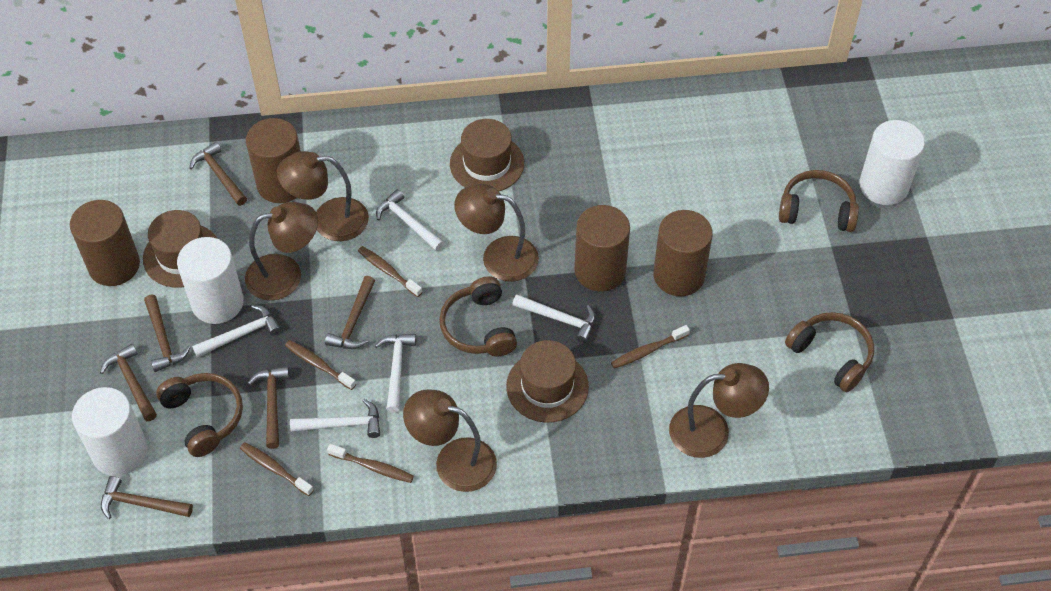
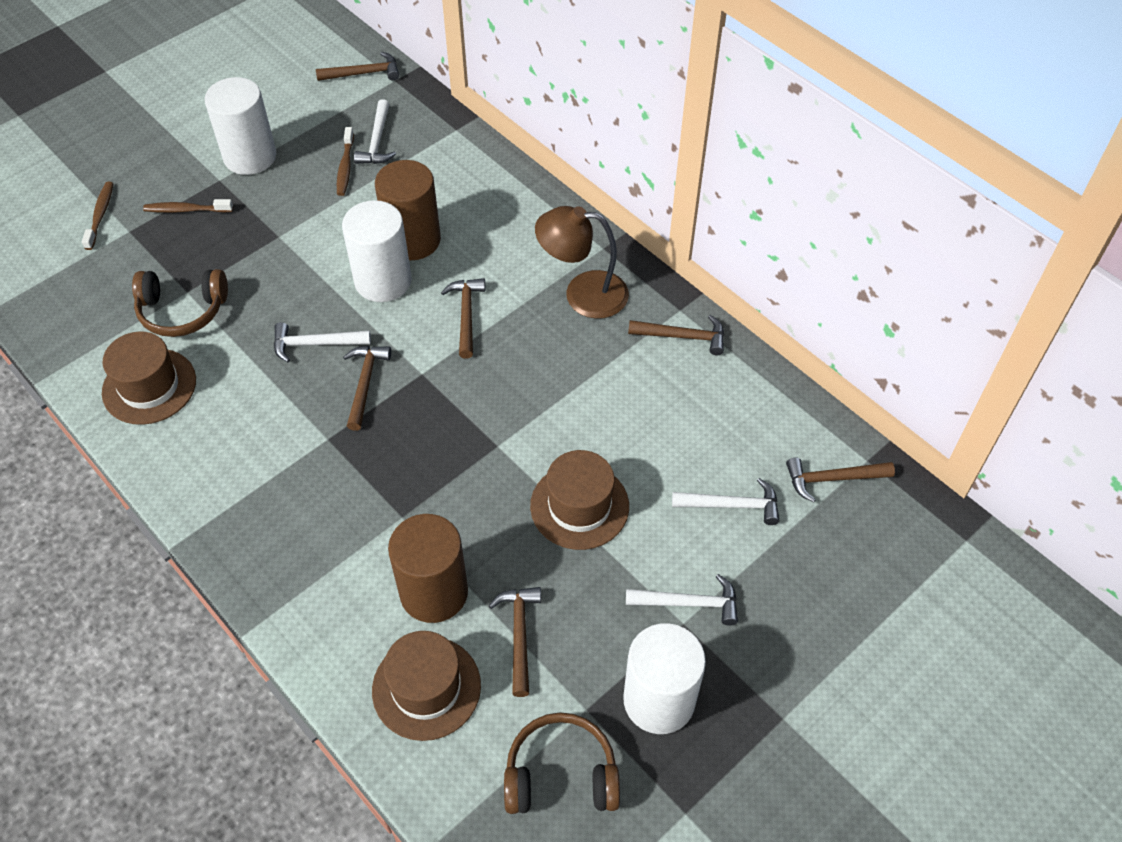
brown cylinder: [70,200,140,286] [246,118,301,203] [574,205,630,292] [653,210,713,296] = 4 -> [375,160,441,260] [388,514,468,623] = 2
brown headphones: [156,373,243,457] [439,276,517,356] [779,170,859,232] [785,312,874,392] = 4 -> [132,269,228,337] [504,712,620,814] = 2
brown lamp: [245,202,318,300] [277,151,369,241] [403,389,497,492] [454,184,539,282] [669,363,769,458] = 5 -> [535,206,629,319] = 1
brown toothbrush: [240,442,314,496] [285,340,356,390] [327,444,414,483] [358,246,422,297] [611,325,690,369] = 5 -> [82,182,113,250] [143,199,233,213] [337,127,354,196] = 3
white hammer: [192,305,281,358] [290,399,380,438] [375,334,416,413] [376,189,444,251] [512,294,596,343] = 5 -> [274,322,371,362] [354,99,396,164] [626,574,738,626] [672,478,779,525] = 4

